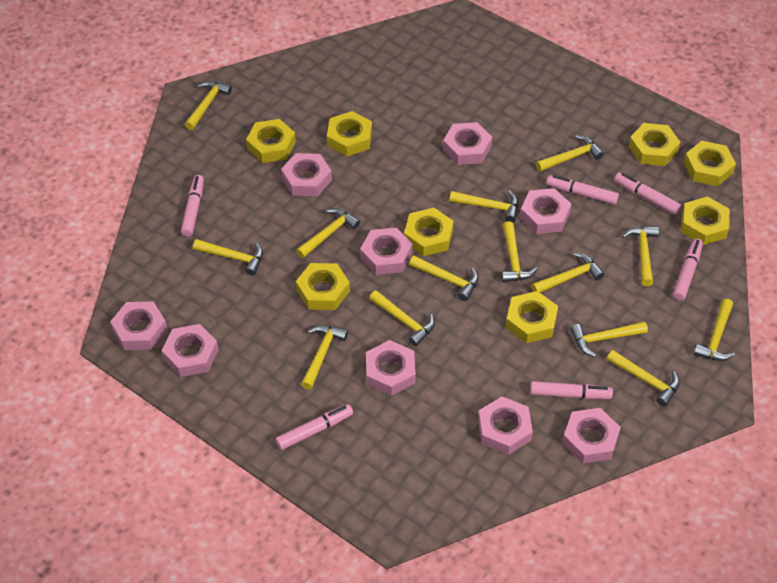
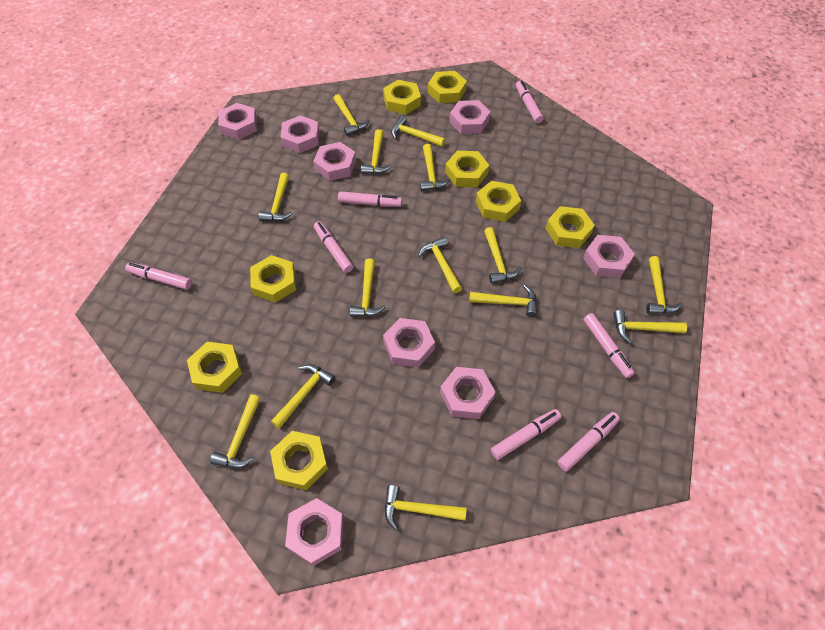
pink marker: [181,175,204,237] [275,404,353,450] [530,381,613,399] [546,175,619,205] [614,172,682,215] [673,238,703,301] = 6 -> [125,262,192,290] [314,221,353,273] [338,191,402,207] [491,409,561,460] [516,81,544,123] [557,412,620,472] [583,313,635,378] = 7
pink nut: [110,302,168,350] [162,324,219,377] [281,153,332,196] [360,228,413,275] [366,340,416,396] [443,122,492,165] [478,397,533,455] [520,188,572,234] [562,408,621,464] = 9 -> [218,103,257,140] [280,115,319,153] [285,498,344,566] [313,142,356,181] [383,318,435,368] [440,367,496,419] [450,100,491,134] [583,235,635,278] = 8

